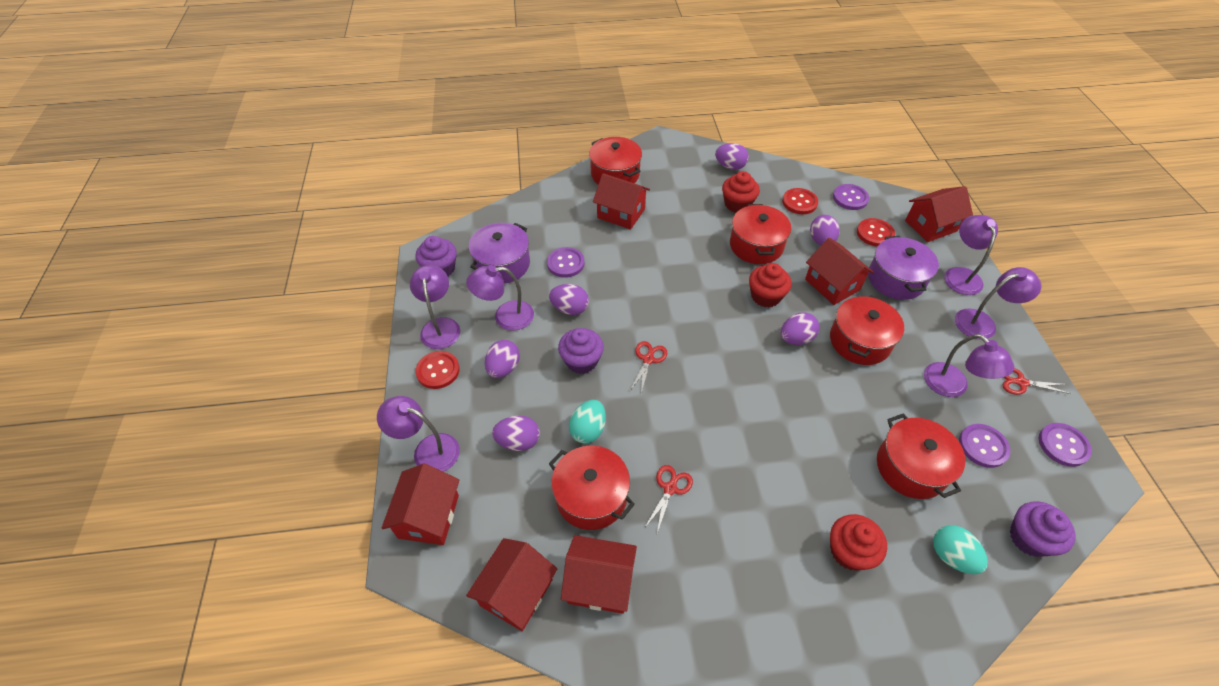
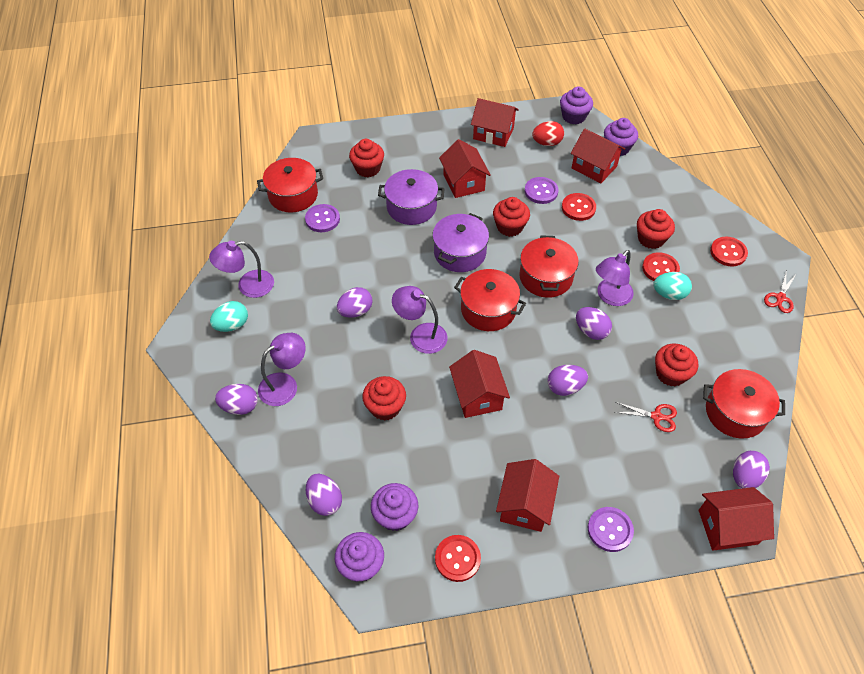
purple button: [547,247,585,278] [833,184,869,210] [959,424,1010,468] [1039,423,1092,467] = 4 -> [305,204,340,232] [525,177,558,204] [588,507,634,552] = 3
purple cupcake: [415,236,457,277] [558,328,604,374] [1010,501,1076,557] = 3 -> [335,532,384,582] [371,483,418,531] [560,86,593,124] [604,118,638,156] = 4
purple lamp: [377,396,460,472] [410,265,460,349] [466,265,534,331] [924,334,1014,397] [944,215,998,295] [955,267,1041,340] = 6 -> [209,241,274,298] [258,333,306,406] [392,286,447,354] [596,250,634,306] = 4
red button: [415,351,460,389] [782,188,818,214] [857,218,895,247] = 3 -> [435,535,481,582] [562,193,596,221] [642,252,680,281] [710,237,748,266] = 4
red cupcake: [722,171,760,213] [749,263,792,307] [830,514,887,571] = 3 -> [349,139,384,177] [362,376,406,421] [493,197,530,237] [637,209,675,249] [655,343,698,386] = 5
red egg: none = 0 -> [532,121,564,146] = 1
red pot: [549,446,635,530] [589,137,642,185] [730,204,791,264] [830,295,904,365] [877,413,965,499] = 5 -> [257,158,323,212] [454,269,526,331] [519,235,579,298] [703,369,785,439] = 4
red scissors: [629,341,667,394] [645,465,693,533] [1003,368,1071,395] = 3 -> [615,402,677,432] [764,273,797,313] = 2

